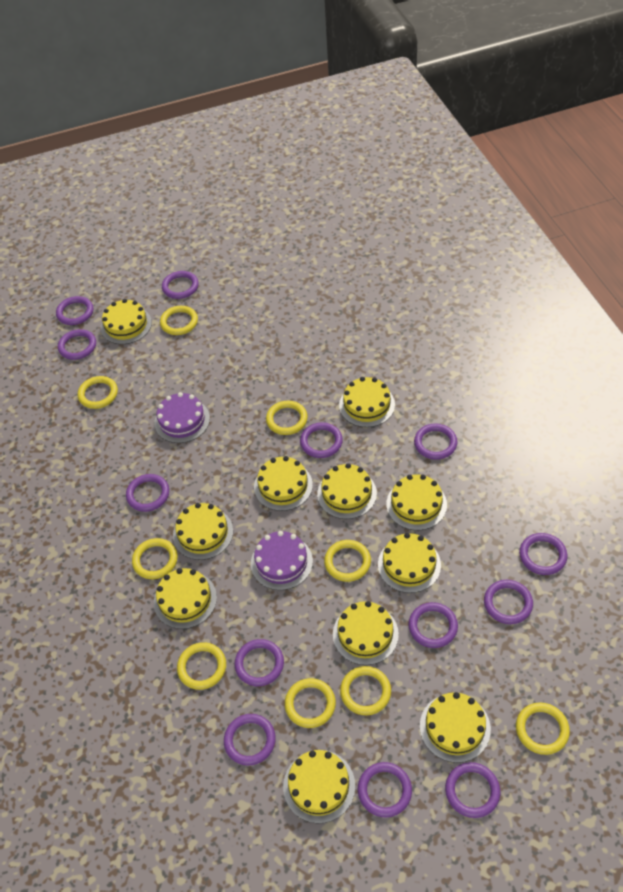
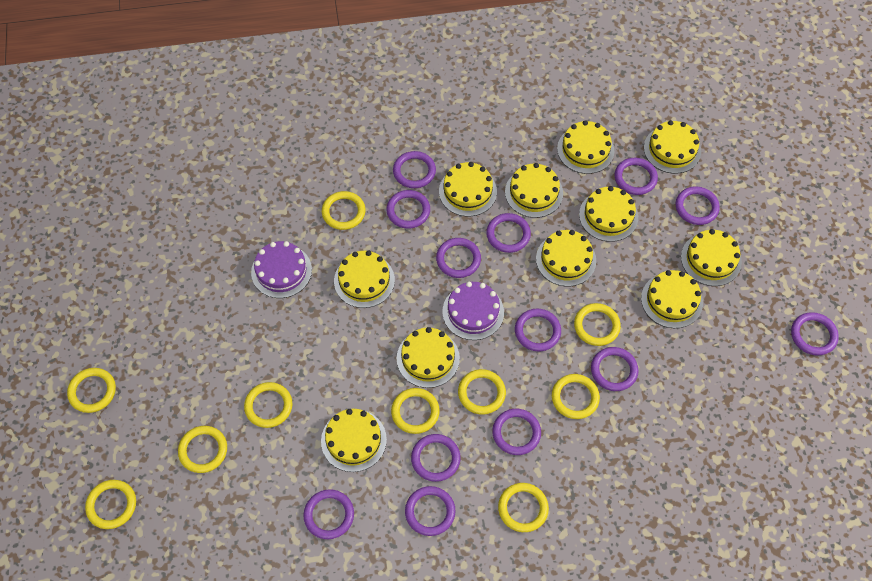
yellow ring: [77,376,118,409] [132,538,178,579] [160,306,198,335] [177,642,226,690] [266,401,308,435] [285,678,336,728] [324,540,371,582] [340,666,391,715] [516,702,570,755] = 9 -> [67,368,116,413] [85,480,136,529] [178,426,227,473] [244,382,292,428] [322,191,366,230] [391,388,440,434] [458,369,506,415] [498,483,549,532] [552,374,600,419] [574,303,621,346] = 10

